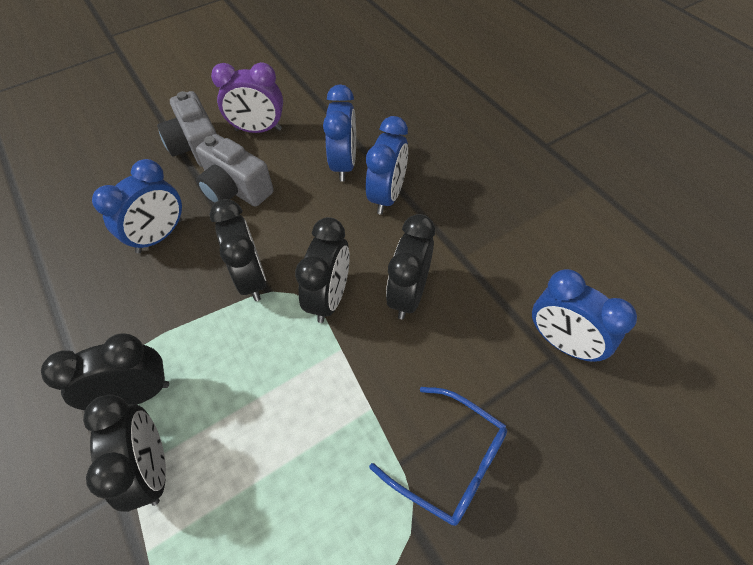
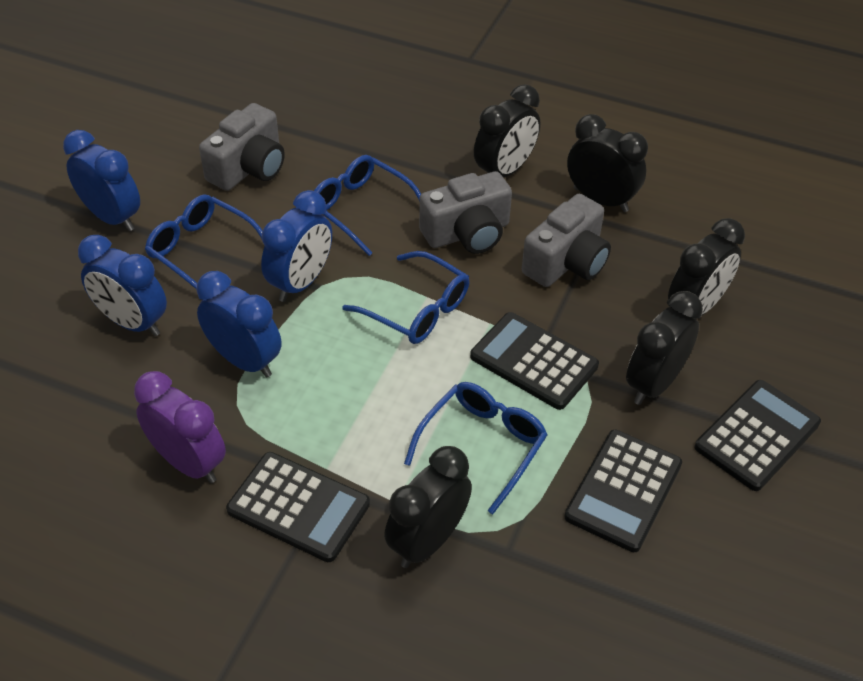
black calculator: none = 0 -> [226,452,370,562] [470,312,599,410] [564,430,682,552] [695,380,821,491] = 4
blue glasses: [369,387,507,526] = 1 -> [145,194,263,290] [314,155,421,256] [342,251,469,344] [404,382,548,515] = 4
grey camera: [157,91,217,167] [196,134,274,207] = 2 -> [199,103,285,191] [419,171,512,254] [522,194,611,287] = 3

